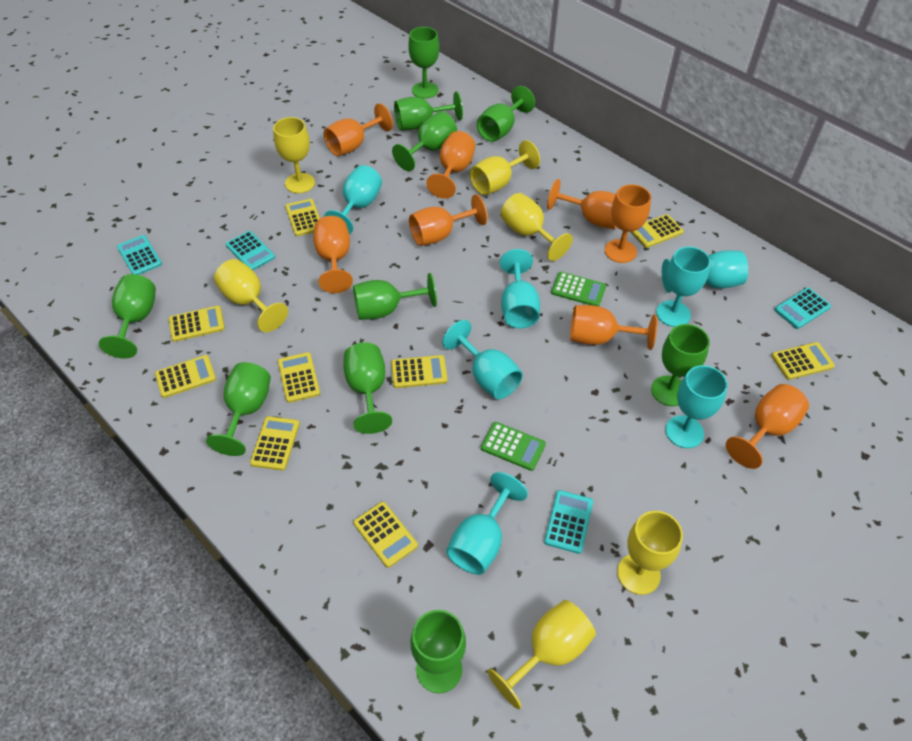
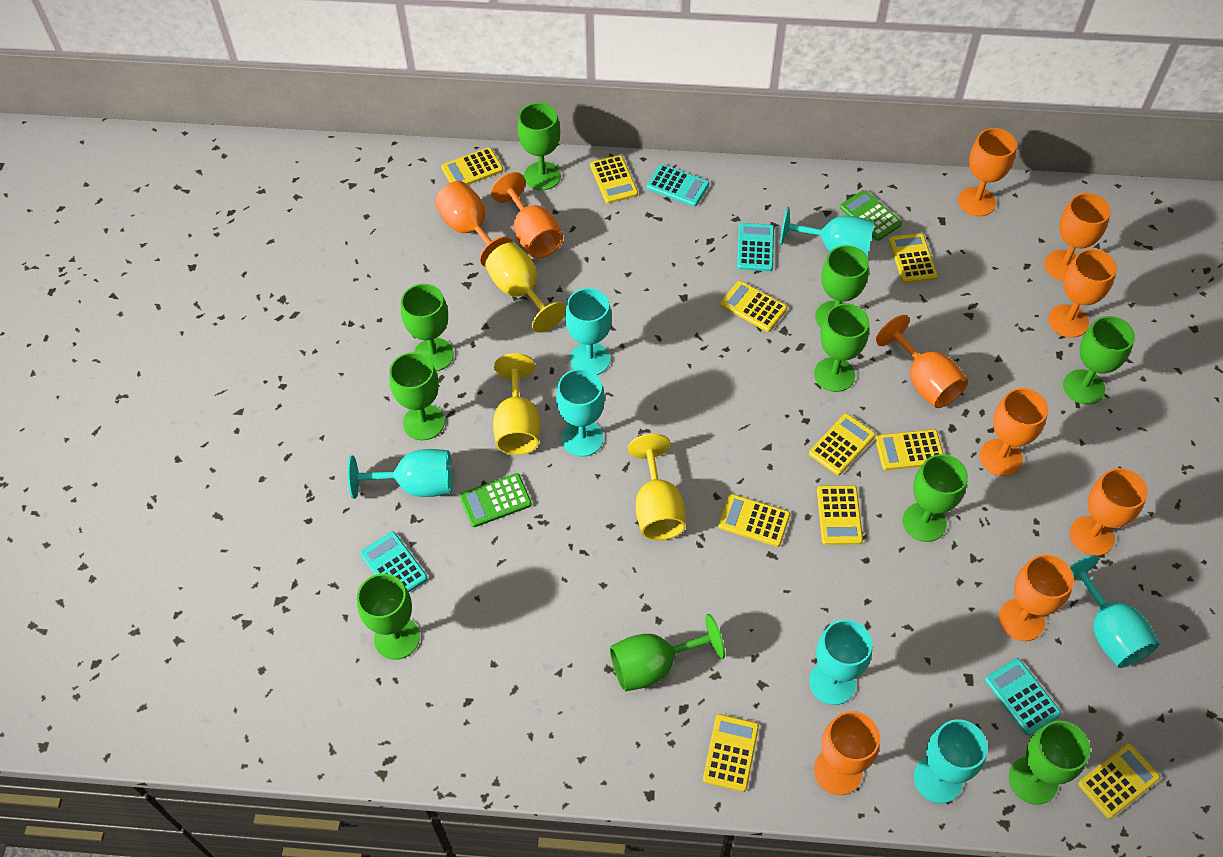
orange goblet: [313,216,353,293] [324,103,393,156] [409,194,487,246] [426,131,475,199] [547,179,617,229] [570,305,658,350] [605,184,651,263] [726,384,809,469] = 8 -> [435,181,513,266] [491,172,563,258] [814,711,880,795] [876,315,968,408] [958,128,1017,216] [980,388,1048,476] [999,554,1074,641] [1044,193,1111,281] [1048,249,1117,338] [1070,468,1147,556] = 10
yellow calculator: [155,355,216,398] [169,306,225,342] [250,416,300,470] [278,352,320,403] [285,199,320,236] [353,502,418,568] [391,355,448,388] [631,214,684,248] [772,342,835,380] = 9 -> [441,147,503,185] [590,155,638,204] [703,714,759,792] [718,494,790,547] [720,281,787,332] [809,413,875,475] [817,485,863,545] [875,429,943,470] [889,233,938,283] [1078,743,1160,819] = 10
yellow goblet: [214,259,288,332] [273,117,315,193] [470,140,540,195] [487,600,596,709] [501,193,573,261] [617,511,683,595] = 6 -> [485,242,566,332] [493,353,540,455] [628,434,686,540] = 3

